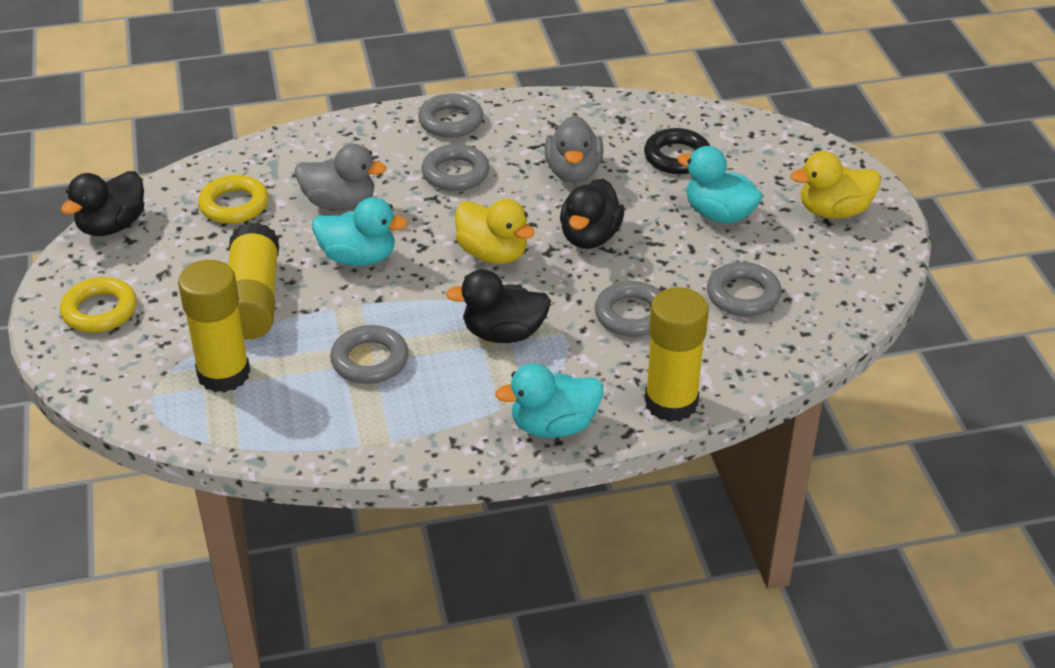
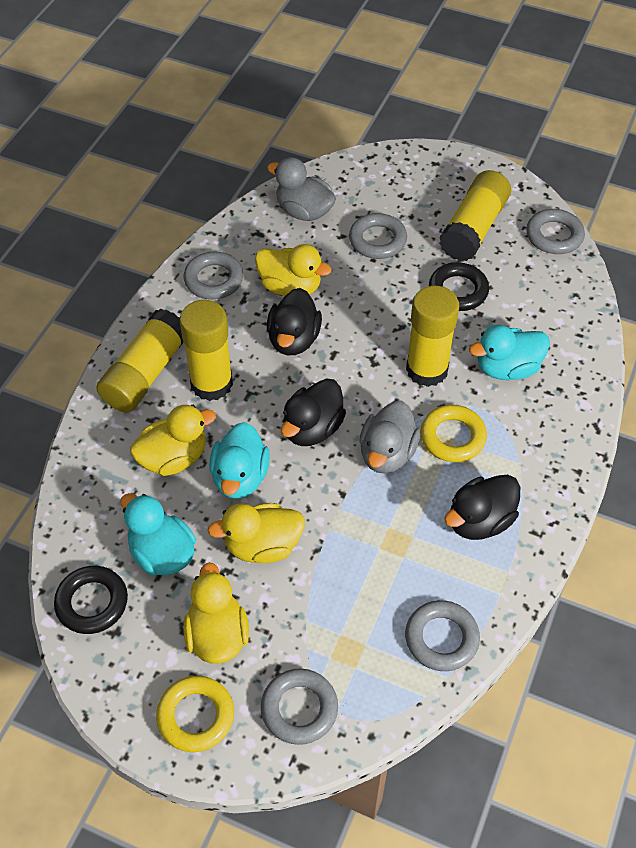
black ring: [644,128,710,174] = 1 -> [54,566,128,634] [429,262,489,311] = 2
yellow duck: [455,199,535,264] [790,151,881,218] = 2 -> [130,405,216,476] [184,562,249,664] [208,503,305,563] [255,244,332,296] = 4
yellow glue stick: [178,260,250,393] [228,222,279,339] [645,287,709,422] = 3 -> [96,309,184,413] [180,300,233,401] [406,286,459,387] [439,170,511,261] = 4

